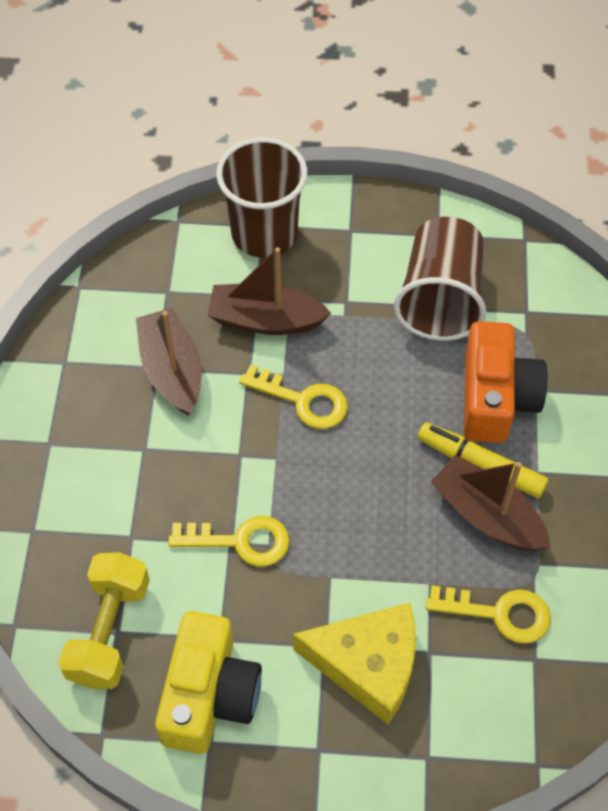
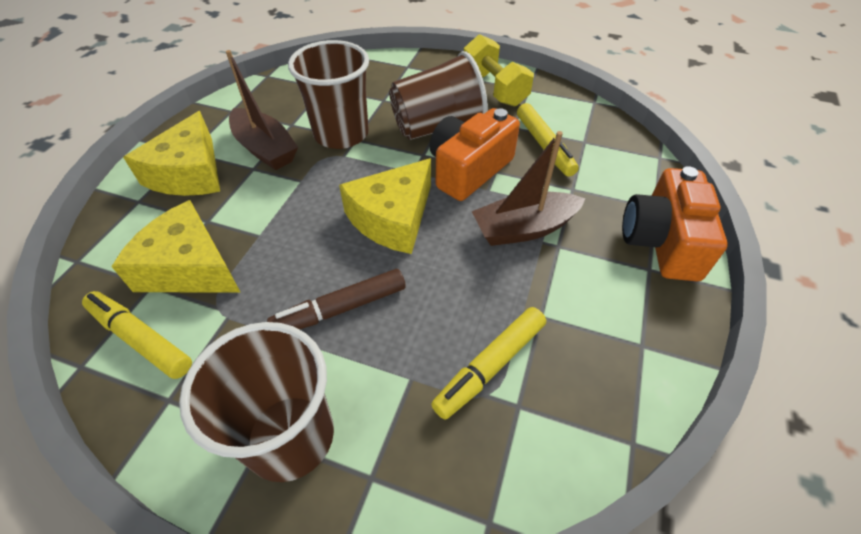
brown boat: [136,308,202,416] [207,247,331,335] [431,455,551,551] = 3 -> [226,50,298,170] [471,131,585,246] = 2
brown cup: [216,137,308,258] [394,217,486,341] = 2 -> [179,322,334,482] [288,40,369,149] [389,51,488,140] = 3
brown marker: none = 0 -> [267,269,406,329] = 1
orange camera: [464,321,548,443] = 1 -> [430,108,520,201] [622,166,728,282] = 2
yellow camera: [155,611,262,754] = 1 -> none = 0
yellow cheese: [293,603,416,724] = 1 -> [111,200,241,293] [123,111,220,196] [339,158,431,254] = 3
yellow key: [168,516,290,566] [239,364,348,429] [426,585,551,644] = 3 -> none = 0
yellow marker: [418,423,548,498] = 1 -> [82,291,192,379] [431,307,546,420] [517,103,579,177] = 3

